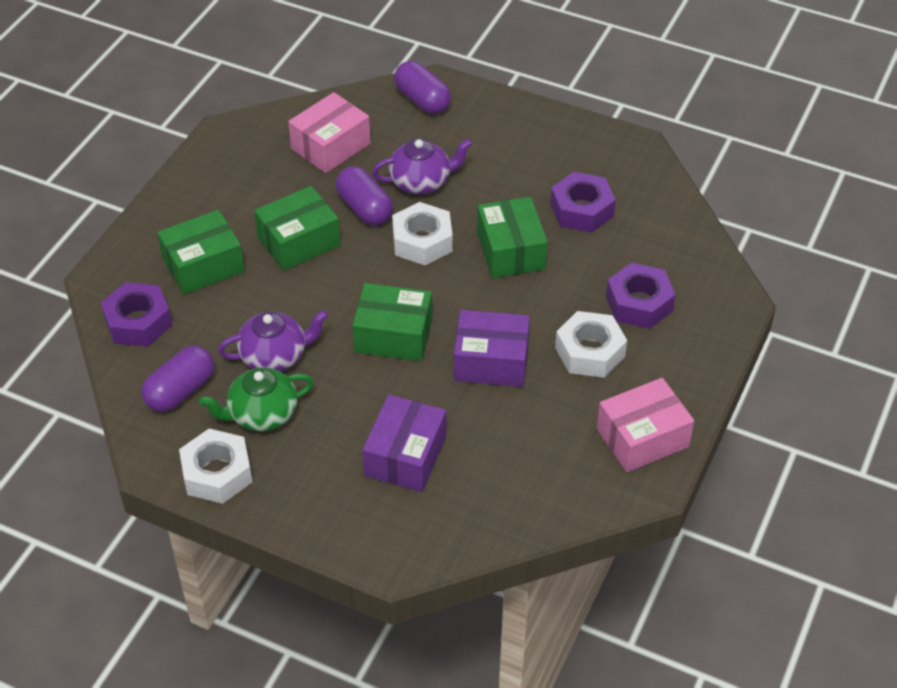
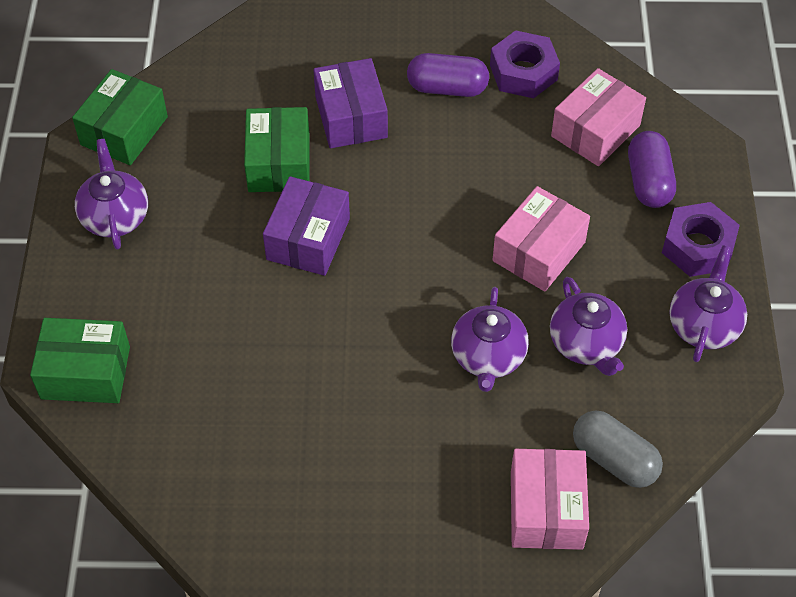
green box: [157,210,245,295] [254,186,340,271] [352,283,432,361] [477,197,548,278] = 4 -> [30,318,130,403] [72,69,168,165] [244,107,310,192] = 3
green teapot: [199,367,314,432] = 1 -> none = 0
grey capsule: none = 0 -> [573,411,663,488] = 1
pink box: [288,92,371,173] [597,378,694,472] = 2 -> [493,186,590,291] [511,449,589,550] [551,68,646,166] = 3
purple capsule: [141,346,214,412] [335,166,393,226] [394,61,451,114] = 3 -> [407,53,489,97] [628,131,676,208] = 2
purple nut: [101,282,172,347] [550,172,616,233] [606,263,676,329] = 3 -> [490,30,560,98] [662,202,740,277] = 2
purple teapot: [218,310,328,372] [372,139,472,195] = 2 -> [75,139,148,249] [451,287,529,392] [550,277,627,376] [669,245,747,362] = 4
white nut: [179,429,252,504] [392,202,453,266] [555,311,627,378] = 3 -> none = 0

